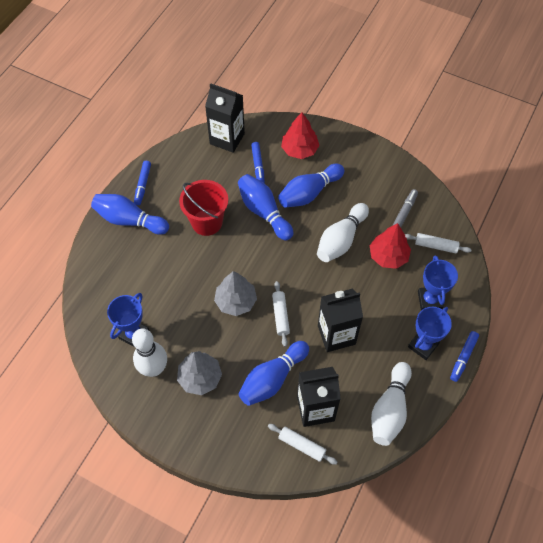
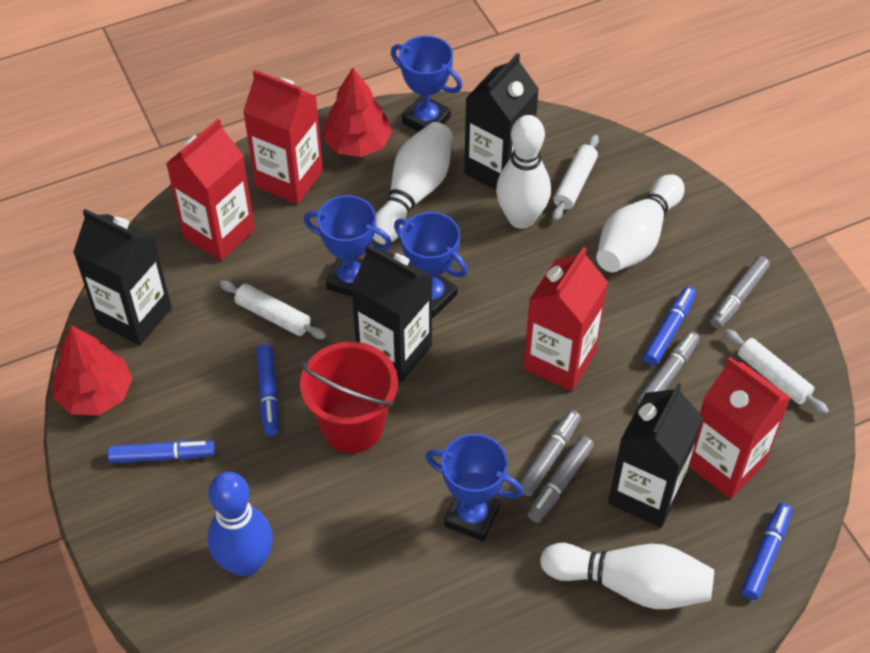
black carton: [205,83,245,153] [297,367,341,427] [318,289,363,352] = 3 -> [73,209,172,345] [351,244,432,383] [464,53,539,190] [608,383,703,528] = 4
blue bowling pin: [91,194,169,235] [238,174,294,240] [239,341,309,406] [278,164,344,208] = 4 -> [207,472,273,577] = 1
blue marker: [134,161,151,205] [251,142,265,183] [450,331,479,382] = 3 -> [108,441,215,463] [256,344,279,436] [643,286,696,366] [741,503,792,600] = 4
blue trophy: [107,293,149,348] [408,307,452,360] [418,255,458,310] = 3 -> [304,195,392,296] [391,36,462,132] [394,212,468,318] [425,434,523,541] = 4
grey marker: [392,189,418,228] = 1 -> [520,410,581,496] [528,436,594,523] [637,331,700,404] [710,256,770,329] = 4
grey tree: [177,351,222,395] [214,271,257,316] = 2 -> none = 0
red carton: none = 0 -> [166,119,255,261] [243,69,323,204] [523,247,608,391] [689,357,791,499] = 4
white bowling pin: [132,328,167,377] [317,203,369,262] [371,362,412,446] = 3 -> [373,122,453,244] [496,115,551,229] [540,543,714,609] [596,174,684,272] = 4

